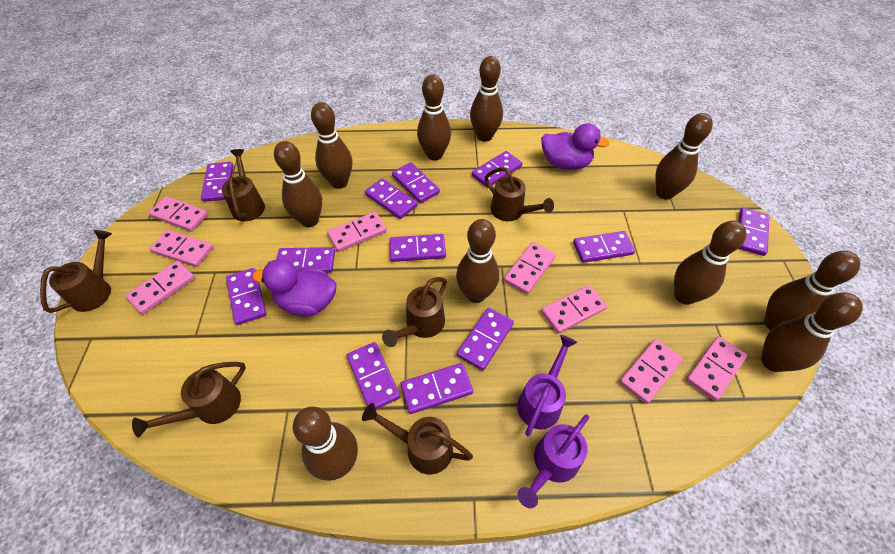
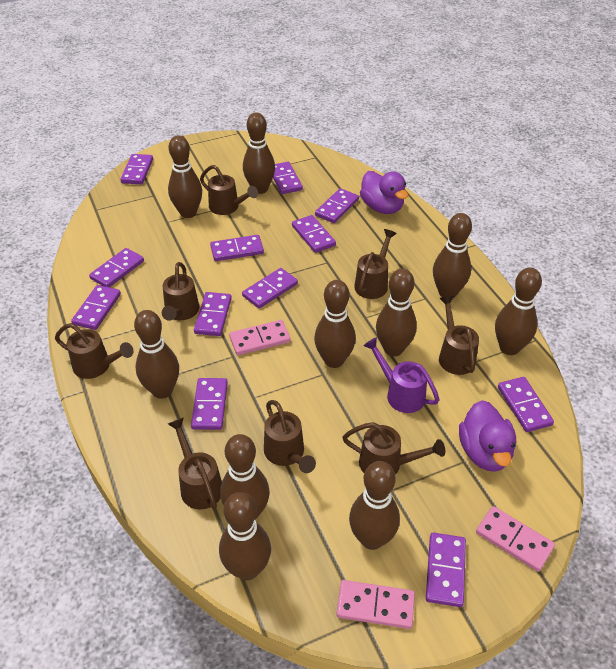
brown watering can: [40,230,112,313] [132,362,246,438] [222,149,265,221] [362,403,473,475] [382,277,447,347] [485,167,554,221] = 6 -> [55,323,133,379] [162,262,199,321] [168,418,222,509] [200,165,258,215] [264,400,316,473] [342,422,445,475] [354,229,397,299] [439,296,479,375] = 8
pink domino: [126,261,195,314] [149,196,208,232] [150,230,213,267] [327,212,387,252] [504,242,556,294] [541,285,607,334] [619,339,683,404] [686,336,747,401] = 8 -> [229,320,291,355] [336,580,415,629] [476,506,555,572] = 3
purple watering can: [517,335,577,436] [517,414,589,508] = 2 -> [364,337,440,413] = 1

